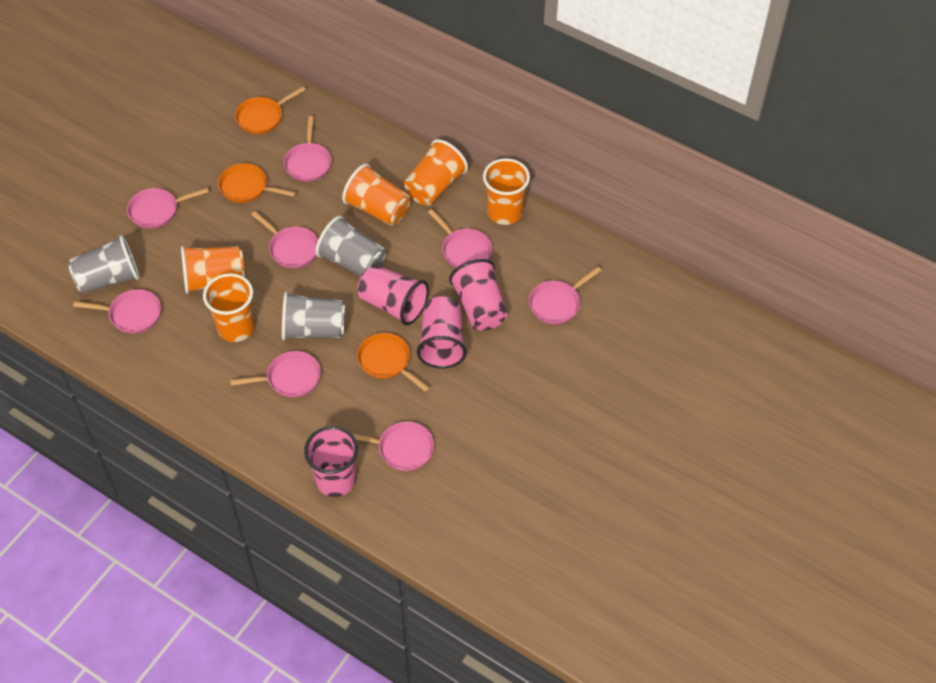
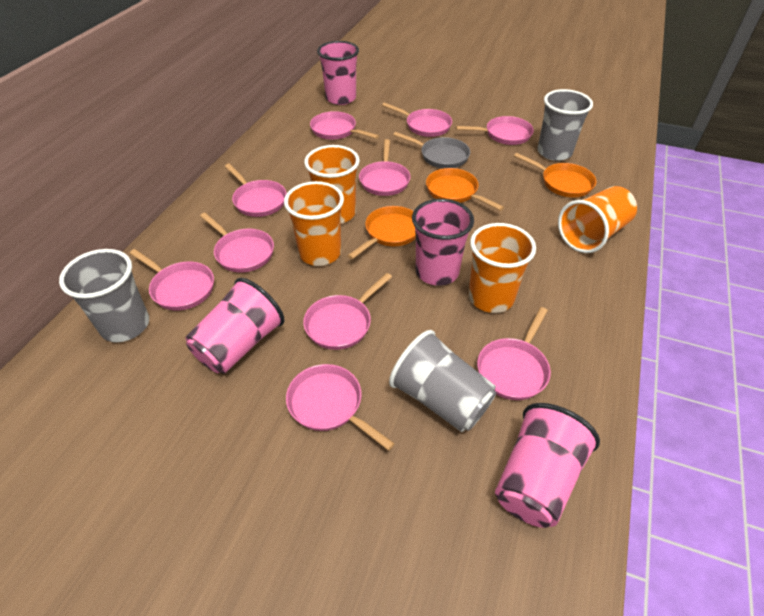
grey pan: none = 0 -> [393,132,470,169] = 1
orange cup: [181,246,245,294] [203,273,255,342] [342,164,410,226] [404,139,468,205] [483,158,530,225] = 5 -> [284,181,344,266] [304,145,360,224] [469,223,536,313] [558,186,637,253] = 4
pink pan: [73,289,161,334] [127,188,209,229] [230,351,321,398] [251,211,318,268] [283,116,332,182] [352,422,434,471] [428,209,492,268] [529,266,601,325] = 8 -> [130,249,214,310] [200,213,274,272] [225,164,287,217] [286,364,395,450] [303,273,392,350] [310,111,379,140] [359,139,411,196] [382,102,452,137] [456,116,534,145] [477,307,551,400] = 10

